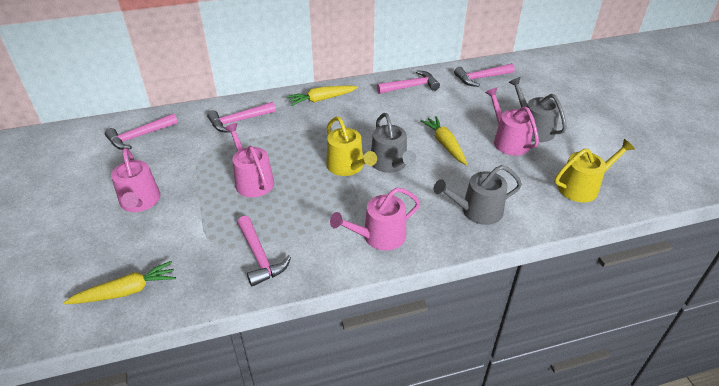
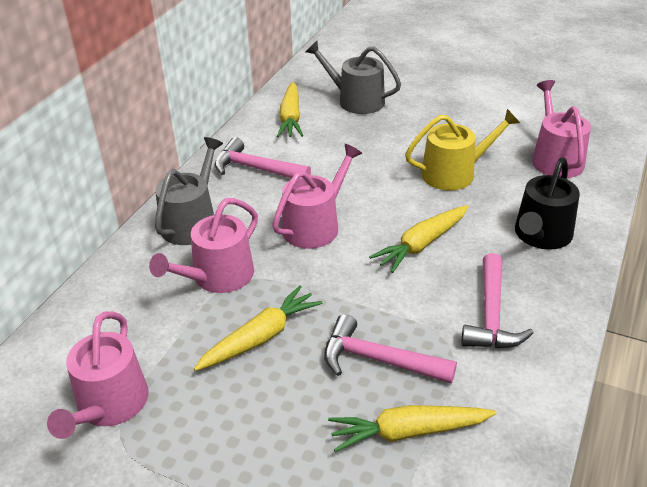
black watering can: none = 0 -> [515,157,580,250] = 1
grey watering can: [371,113,416,173] [434,165,522,225] [509,77,567,142] = 3 -> [155,137,223,245] [306,41,401,114] = 2
pink hammer: [105,113,178,150] [207,102,276,132] [237,216,291,287] [377,70,440,94] [454,63,515,87] = 5 -> [215,137,311,178] [324,314,457,384] [461,253,534,348] = 3
yellow carrot: [63,261,176,304] [286,86,358,106] [420,116,467,165] = 3 -> [194,286,322,371] [277,82,303,137] [328,405,497,452] [369,205,469,273] = 4
yellow watering can: [326,117,377,176] [554,139,635,202] = 2 -> [405,109,520,190] = 1

